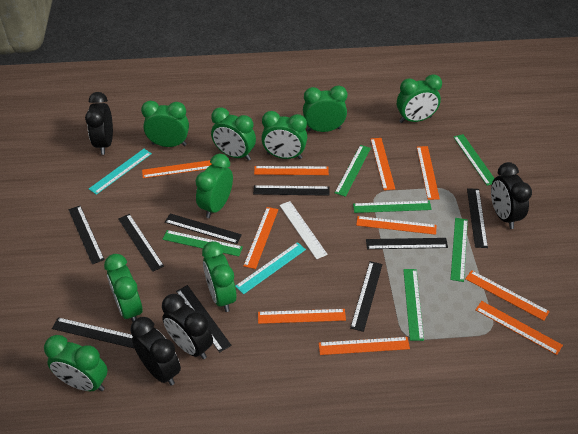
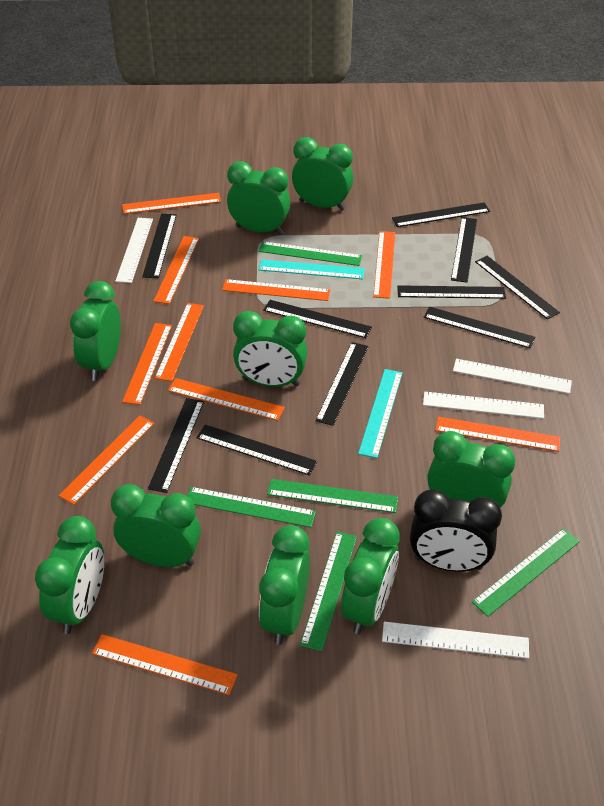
black clock: [85,92,113,155] [130,317,181,386] [162,294,213,359] [491,162,532,229] = 4 -> [410,489,502,572] = 1
black ruler: [52,317,134,348] [69,206,105,264] [118,214,164,272] [165,213,242,244] [176,285,232,353] [253,185,330,196] [350,261,383,332] [366,238,448,249] [467,188,488,248] = 9 -> [142,214,176,278] [148,398,204,493] [196,425,317,476] [263,300,372,338] [316,342,369,426] [392,202,490,227] [397,285,506,299] [424,307,535,349] [451,217,477,283] [475,256,560,319] = 10
green ruler: [162,230,243,256] [335,145,371,197] [353,201,432,213] [403,269,424,341] [450,218,468,282] [453,134,495,186] = 6 -> [187,487,316,528] [258,241,362,266] [267,479,398,513] [300,532,357,651] [472,528,580,617] = 5
white ruler: [279,201,328,259] = 1 -> [115,218,153,283] [382,622,529,659] [423,392,544,419] [453,359,572,394] = 4

